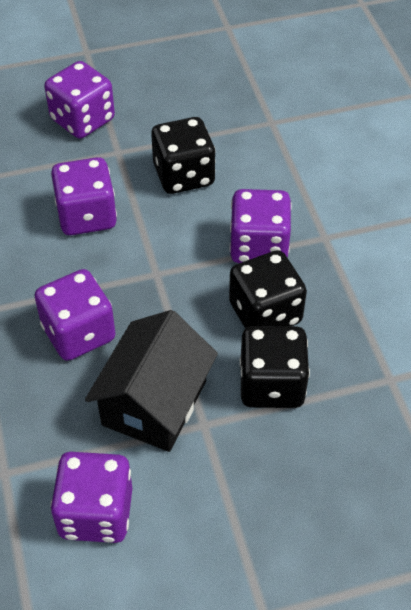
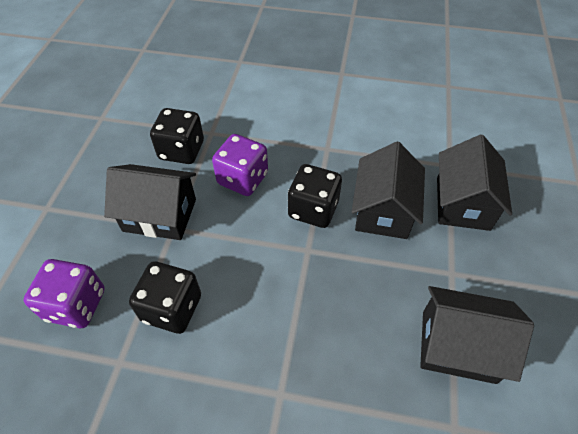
black house: [85,310,218,452] = 1 -> [104,164,196,240] [352,142,425,239] [420,286,534,384] [437,134,512,231] = 4
purple dice: [34,269,116,361] [44,61,115,139] [51,157,117,235] [51,452,133,543] [229,189,292,263] = 5 -> [23,259,105,328] [212,134,268,196] = 2

